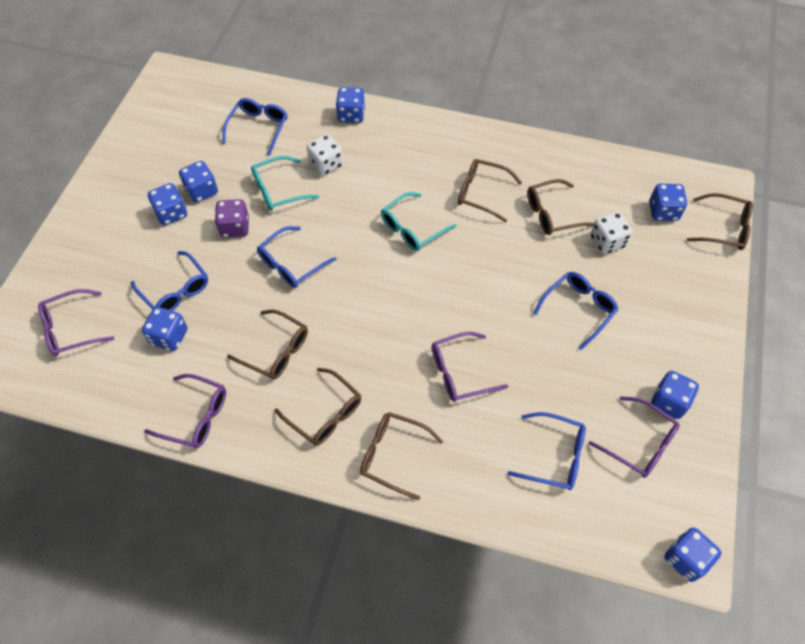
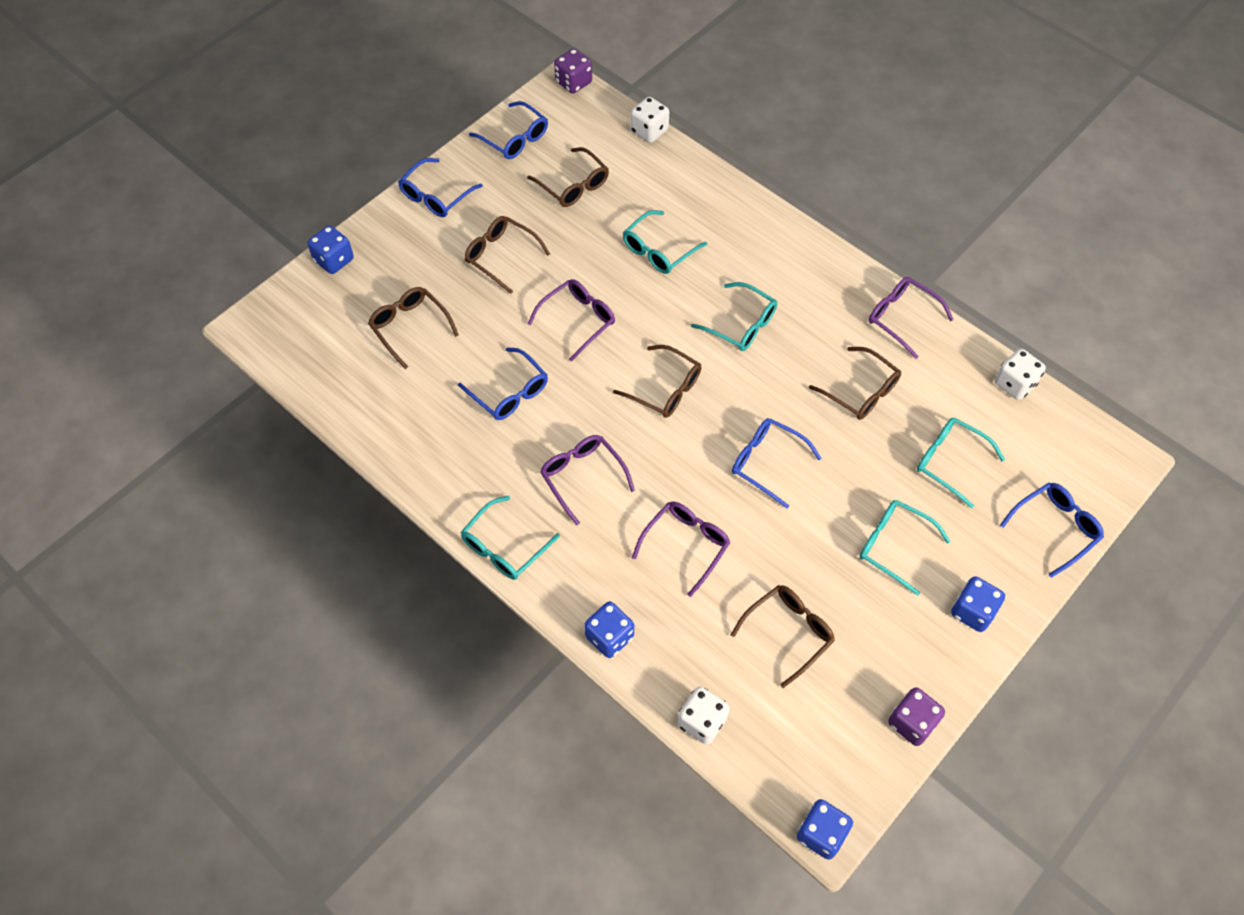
blue dice: [142,307,188,351] [148,183,187,225] [179,161,218,203] [336,87,365,123] [649,184,687,221] [651,371,699,419] [664,528,722,582] = 7 -> [307,225,354,274] [584,601,634,658] [797,799,853,860] [951,576,1005,632] = 4
purple dice: [215,199,249,238] = 1 -> [554,48,592,94] [888,687,945,746] = 2
turquoise glasses: [251,156,319,211] [381,192,456,251] = 2 -> [461,496,560,580] [623,210,707,274] [691,282,777,351] [860,500,950,596] [917,418,1005,508] = 5
white dice: [307,134,343,176] [591,212,632,254] = 2 -> [630,97,669,143] [677,687,730,745] [995,349,1046,400] = 3

